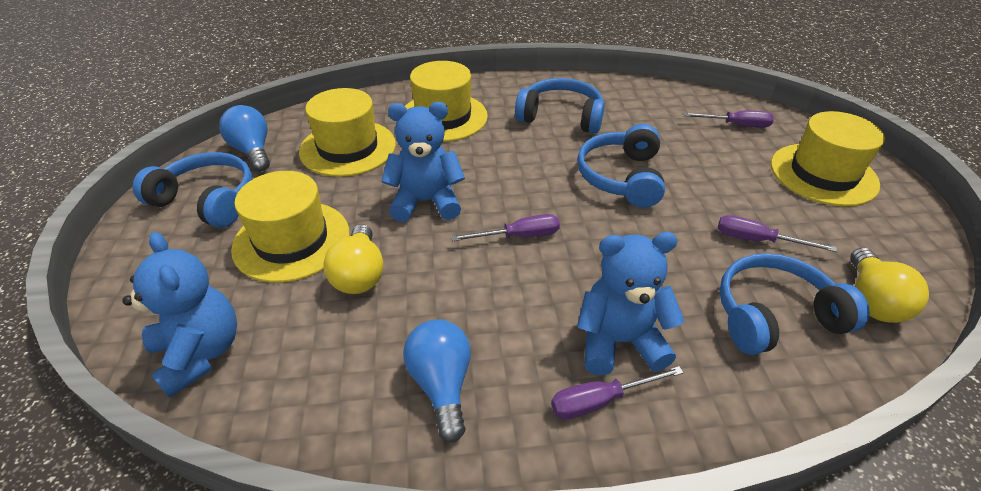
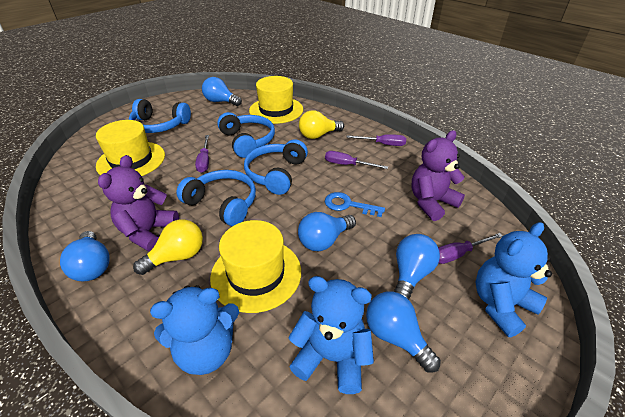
blue key: none = 0 -> [325,192,385,217] = 1
blue light bulb: [219,105,270,171] [403,319,471,442] = 2 -> [60,231,110,281] [202,77,242,106] [298,212,356,251] [366,291,441,373] [394,234,440,300] = 5
purple teddy bear: none = 0 -> [98,155,179,252] [412,130,465,221] = 2
yellow hat: [231,171,350,283] [299,88,396,177] [405,61,488,142] [771,111,885,206] = 4 -> [96,120,165,176] [210,220,301,313] [249,76,303,124] = 3

